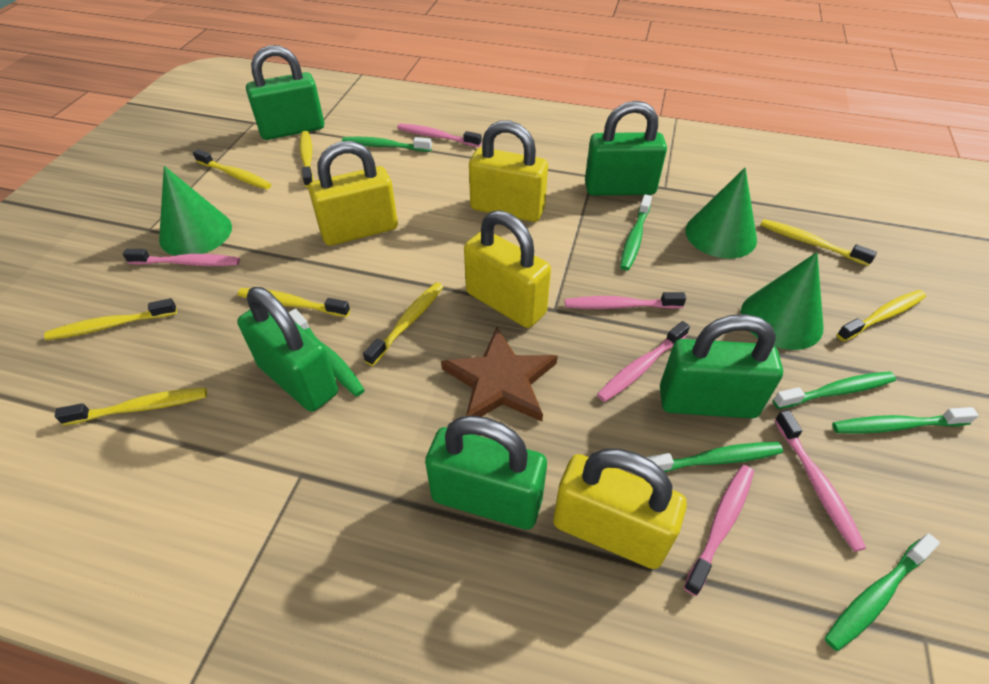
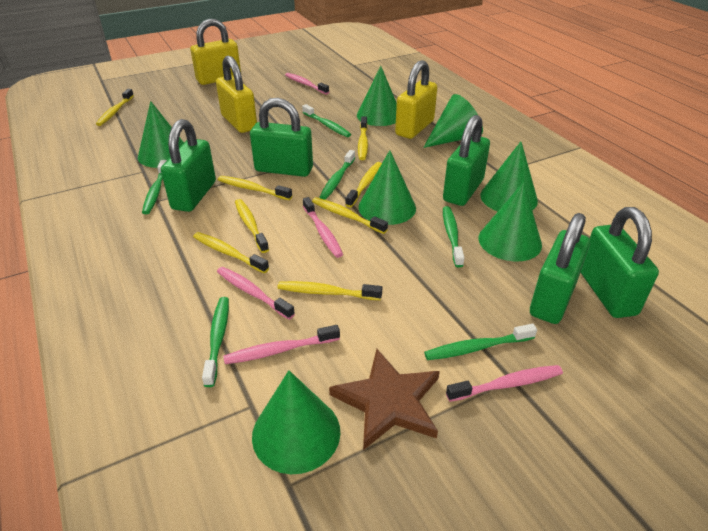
green cone: [159,166,232,256] [685,168,757,258] [741,252,823,350] = 3 -> [138,101,184,168] [252,370,340,474] [357,66,397,126] [358,150,416,225] [423,94,483,148] [479,182,542,261] [480,142,538,211] = 7
green toothbrush: [288,309,365,397] [342,137,432,152] [620,194,652,271] [646,442,783,472] [773,372,896,409] [825,533,940,651] [832,407,979,434] = 7 -> [142,160,167,214] [202,297,229,387] [302,104,351,137] [320,150,355,200] [424,324,537,360] [443,206,464,268] = 6
pink toothbrush: [123,249,240,266] [397,123,482,147] [565,292,686,309] [597,321,690,402] [684,465,754,596] [775,410,866,552] = 6 -> [217,267,295,320] [223,325,340,364] [285,73,329,95] [303,197,343,258] [446,365,563,402] = 5
yellow padlock: [308,141,398,246] [464,210,551,328] [469,121,548,222] [553,448,687,569] = 4 -> [190,19,241,85] [216,56,257,133] [395,60,437,139] = 3

